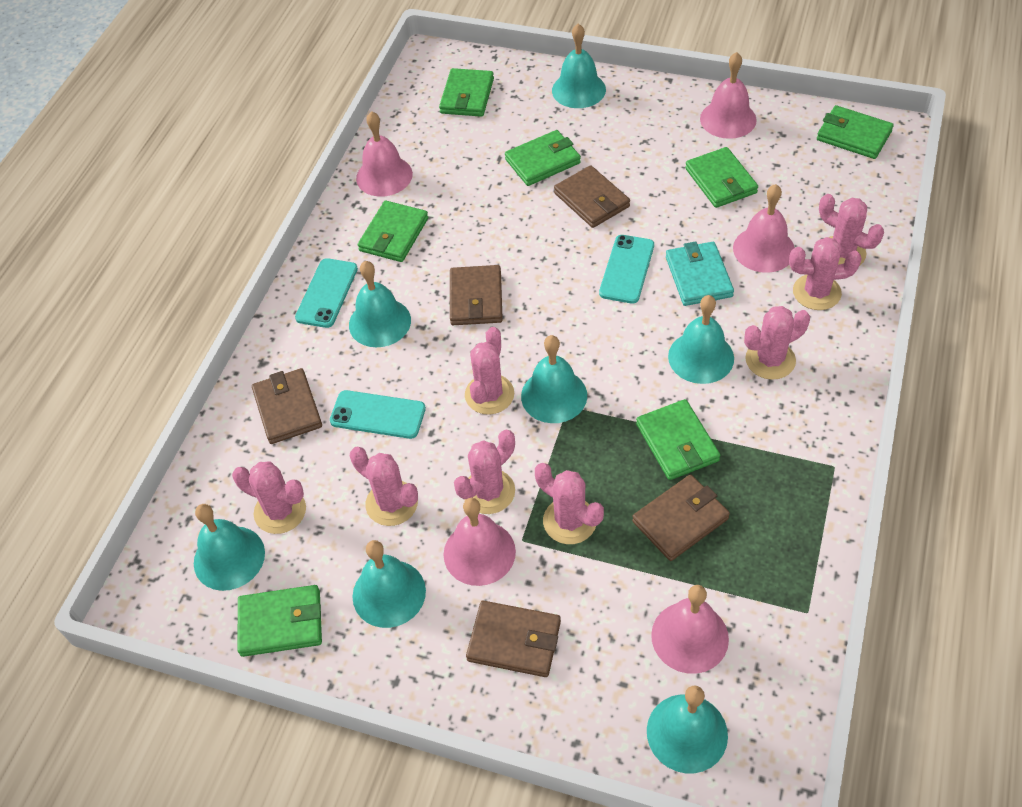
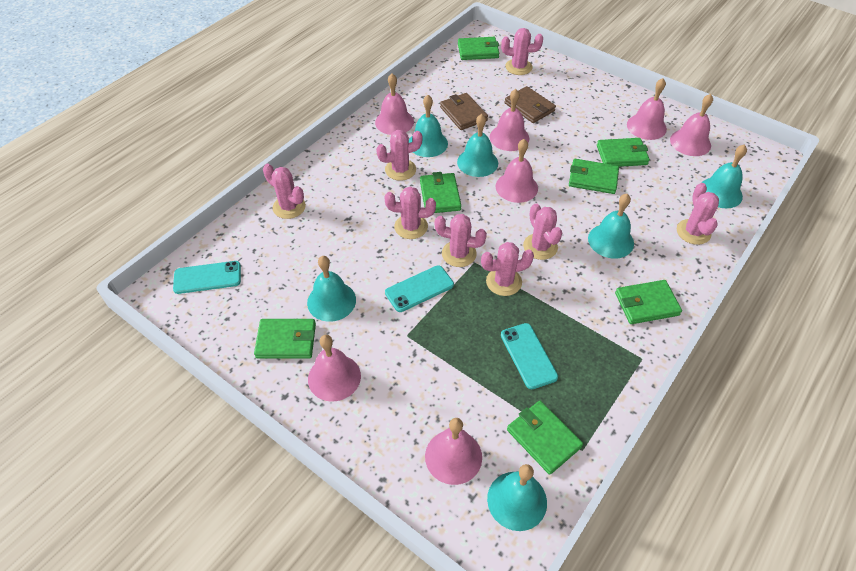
brown wallet: [252,368,322,444] [450,265,503,325] [466,601,561,677] [554,165,630,228] [632,474,730,561] = 5 -> [440,93,488,130] [505,86,556,123] = 2
pink bell: [356,111,413,197] [443,498,516,586] [651,585,729,674] [700,52,757,139] [733,184,795,273] = 5 -> [308,335,361,402] [375,74,414,135] [425,418,482,485] [490,89,530,151] [496,139,538,203] [627,78,667,140] [670,94,713,156] = 7
turquoise bell: [194,504,265,591] [349,261,411,347] [353,540,426,628] [521,335,587,423] [552,24,606,108] [647,686,728,773] [668,295,734,384] = 7 -> [307,256,356,322] [409,95,448,157] [457,114,498,177] [487,464,547,531] [588,194,634,259] [701,144,747,208] = 6
turquoise wallet: [666,241,734,306] = 1 -> none = 0

